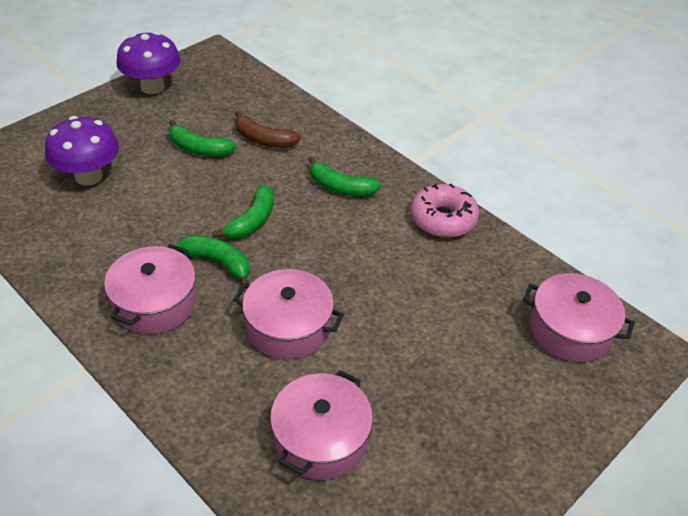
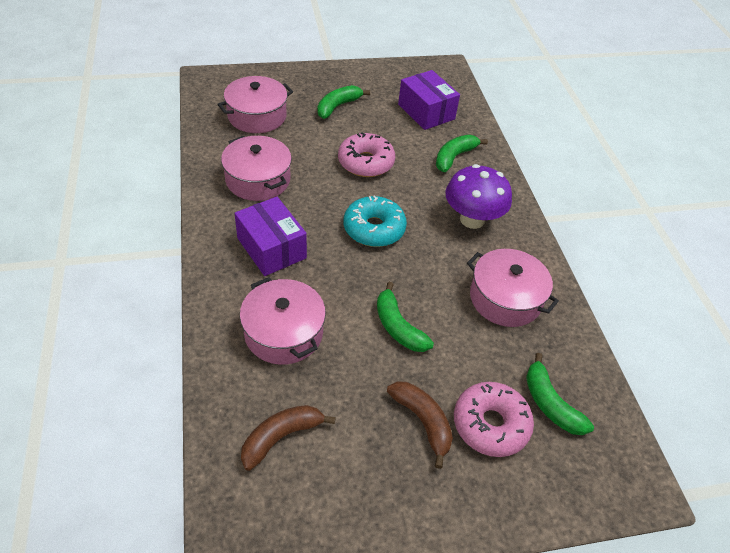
brown banana: [235,111,301,148] = 1 -> [241,405,336,471] [387,381,453,469] = 2
pink donut: [410,184,479,238] = 1 -> [338,132,395,177] [454,382,534,457] = 2
purple box: none = 0 -> [234,197,307,276] [398,70,460,130] = 2
purple mushroom: [45,116,119,186] [116,32,181,94] = 2 -> [445,164,512,229] = 1
turquoise donut: none = 0 -> [344,196,407,247] = 1

